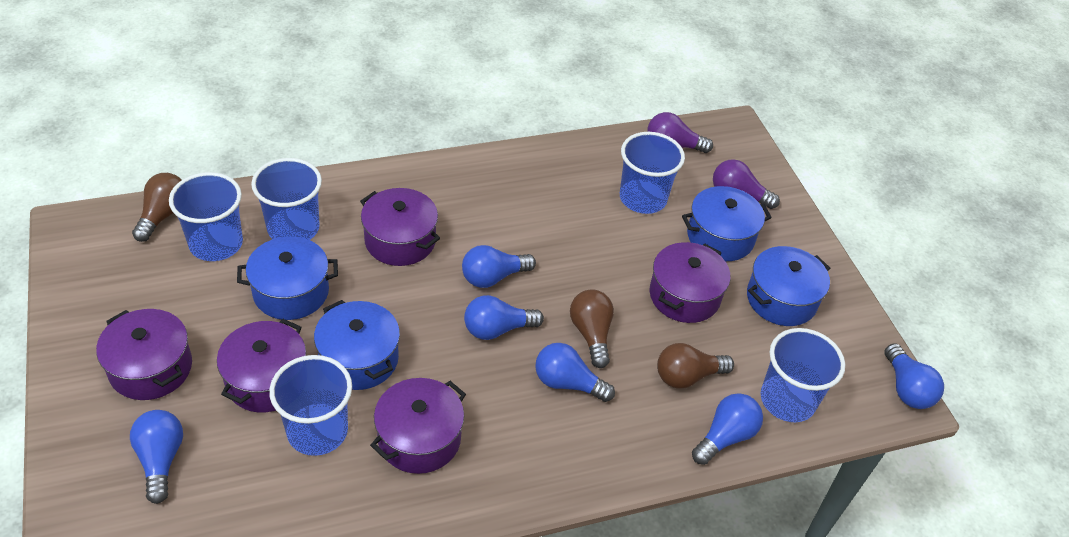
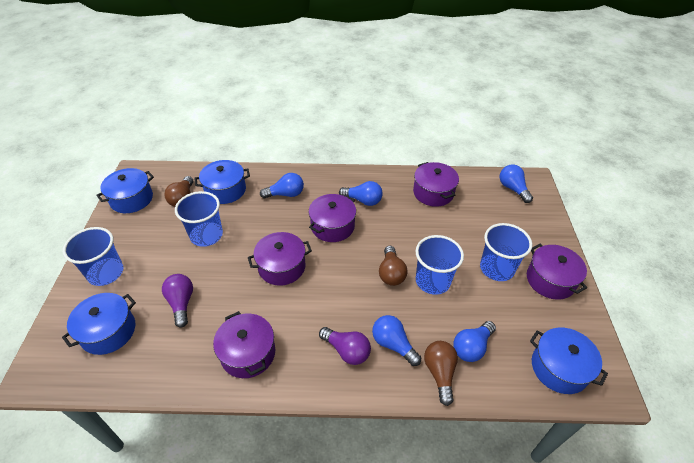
blue cup: [169,172,243,261] [251,158,322,240] [269,355,352,456] [620,132,685,214] [761,328,845,422] = 5 -> [63,227,123,286] [175,191,223,247] [416,235,464,295] [480,223,532,281] = 4
blue light bulb: [130,410,183,504] [462,245,536,288] [464,295,544,340] [535,343,615,402] [692,393,763,465] [884,343,944,409] = 6 -> [260,173,304,198] [339,181,383,206] [372,315,421,366] [453,321,496,362] [499,164,533,203] = 5

